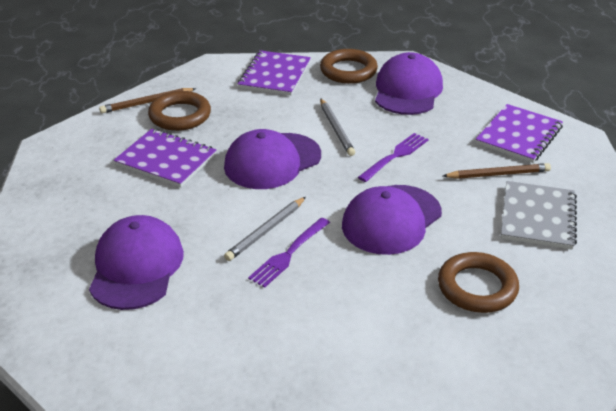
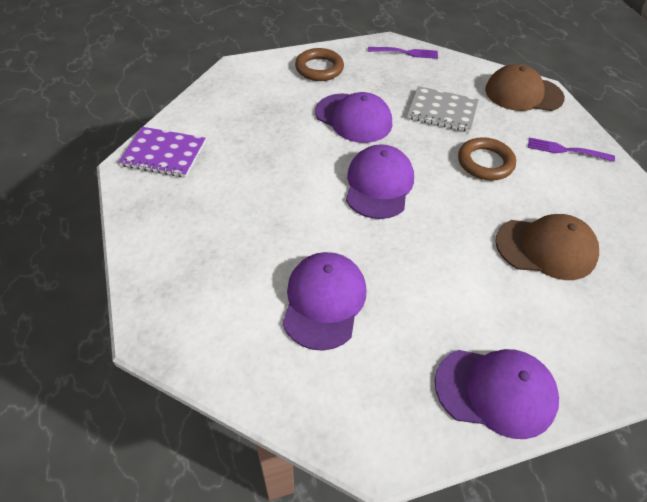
brown cap: none = 0 -> [485,64,565,111] [495,214,599,280] = 2
brown pencil: [99,88,196,113] [443,163,551,179] = 2 -> none = 0
brown ring: [148,91,211,131] [320,49,378,84] [438,252,519,313] = 3 -> [295,48,344,81] [458,137,516,180] = 2
grey pencil: [224,197,306,261] [320,98,355,156] = 2 -> none = 0
purple notebook: [113,129,216,187] [238,50,311,96] [476,104,563,163] = 3 -> [119,127,206,177] = 1

